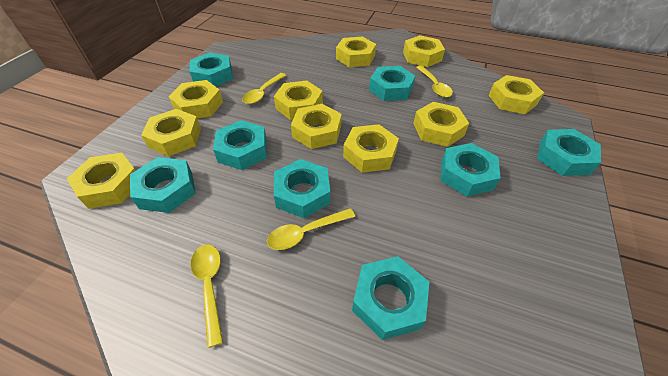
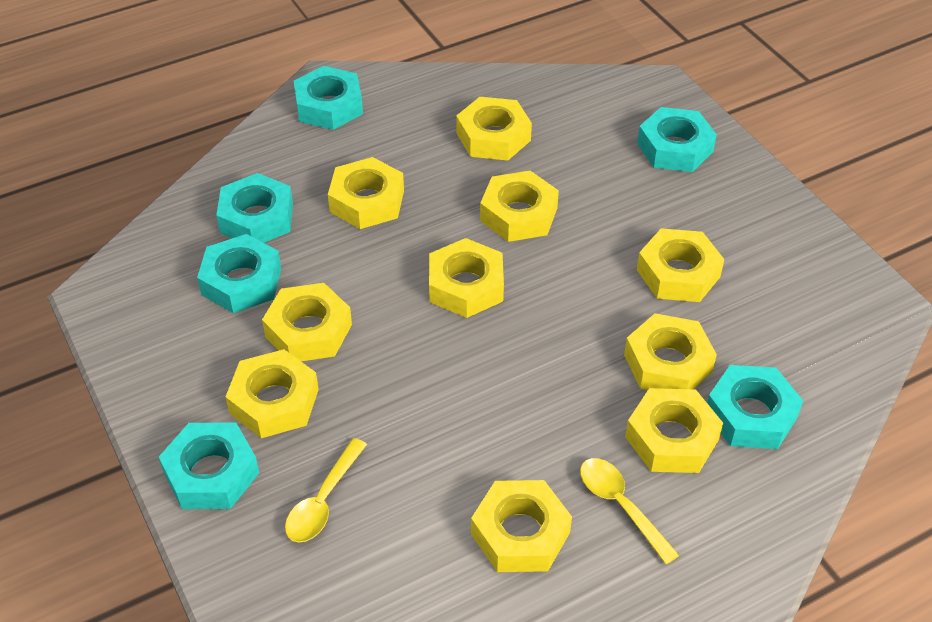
turquoise nut: [130,157,196,213] [189,53,233,87] [213,120,267,170] [274,159,330,218] [352,256,429,340] [369,66,415,101] [440,143,500,197] [537,129,601,176] = 8 -> [158,422,259,509] [197,234,281,313] [216,173,293,243] [294,66,363,130] [637,107,717,172] [707,365,803,449] = 6
yellow spoon: [191,244,223,348] [242,73,286,104] [267,208,355,250] [416,65,453,98] = 4 -> [285,438,367,543] [580,458,679,564] = 2

